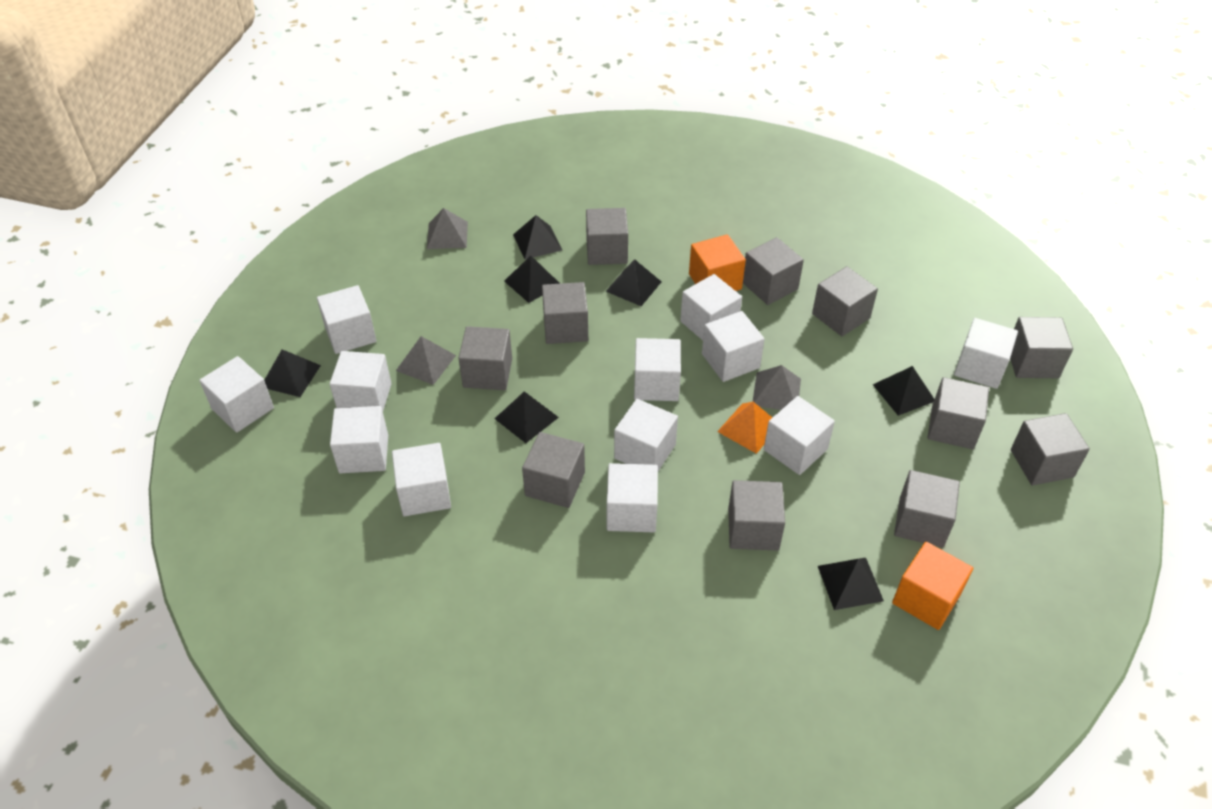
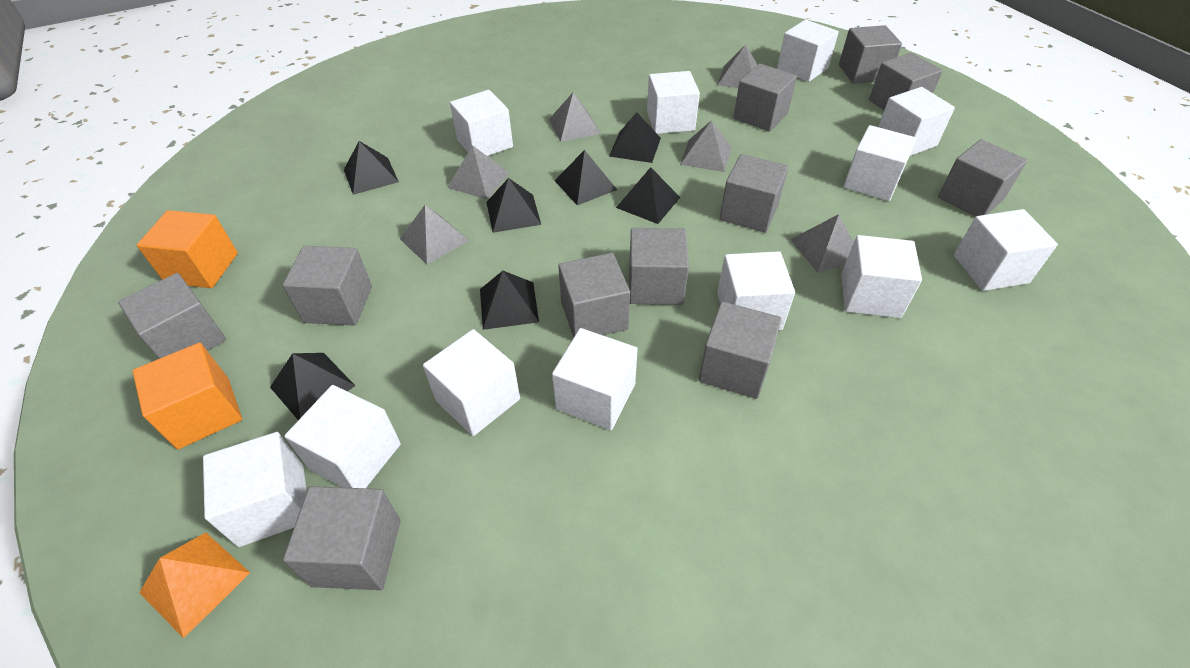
grey pyramid: [396,336,456,385] [427,208,468,249] [753,365,801,410] = 3 -> [400,205,469,264] [447,145,510,199] [549,92,601,142] [680,120,732,172] [717,44,757,88] [790,214,854,273] = 6

